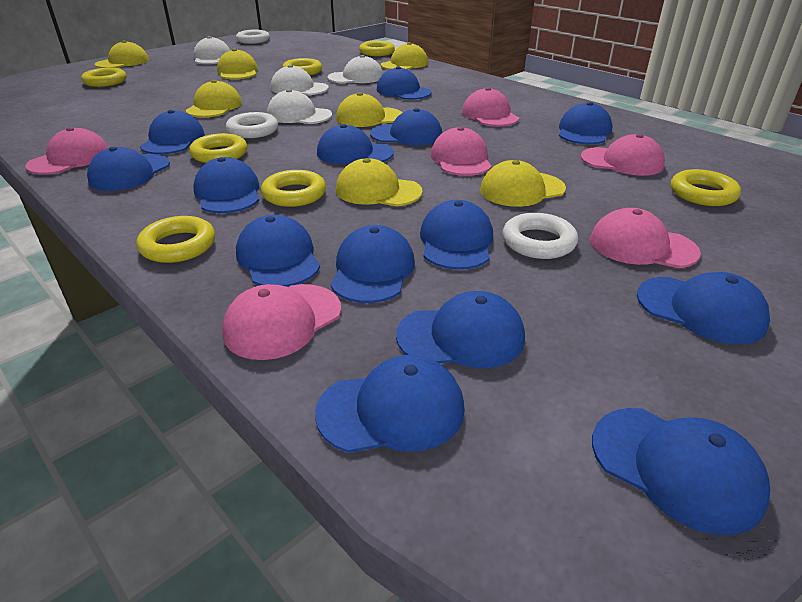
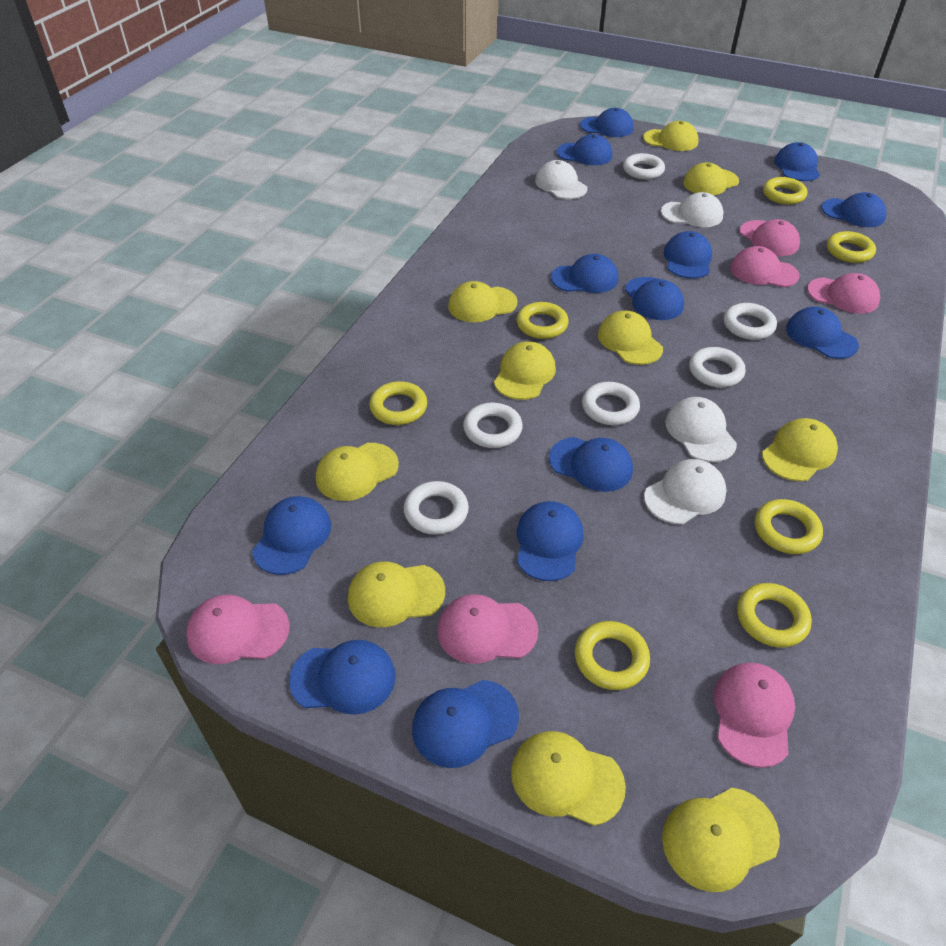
blue cap: [87,147,170,191] [140,110,205,154] [193,157,259,213] [236,215,320,287] [315,355,465,453] [317,124,394,164] [330,225,415,303] [370,108,442,146] [377,67,432,100] [396,291,525,368] [420,200,493,270] [559,102,612,144] [592,408,770,535] [637,272,770,345] = 14 -> [252,496,331,575] [289,640,396,715] [412,680,519,768] [517,501,584,581] [549,437,633,492] [551,254,618,293] [557,134,612,165] [580,108,634,137] [625,277,684,320] [663,231,712,279] [774,142,820,181] [786,307,859,359] [822,192,886,227] = 13
white ring: [226,112,278,138] [236,30,270,44] [502,213,578,259] = 3 -> [404,481,469,535] [463,402,523,448] [582,382,640,425] [623,153,665,179] [689,347,746,388] [724,303,777,340] = 6
yellow cap: [95,40,149,68] [185,80,242,117] [217,49,258,79] [336,92,402,127] [336,158,423,206] [381,42,428,70] [480,160,566,207] = 7 -> [316,443,399,501] [348,562,445,627] [448,281,518,322] [494,341,556,400] [511,731,626,826] [598,310,663,365] [643,121,698,151] [662,788,780,892] [683,162,739,195] [762,418,838,481] = 10

